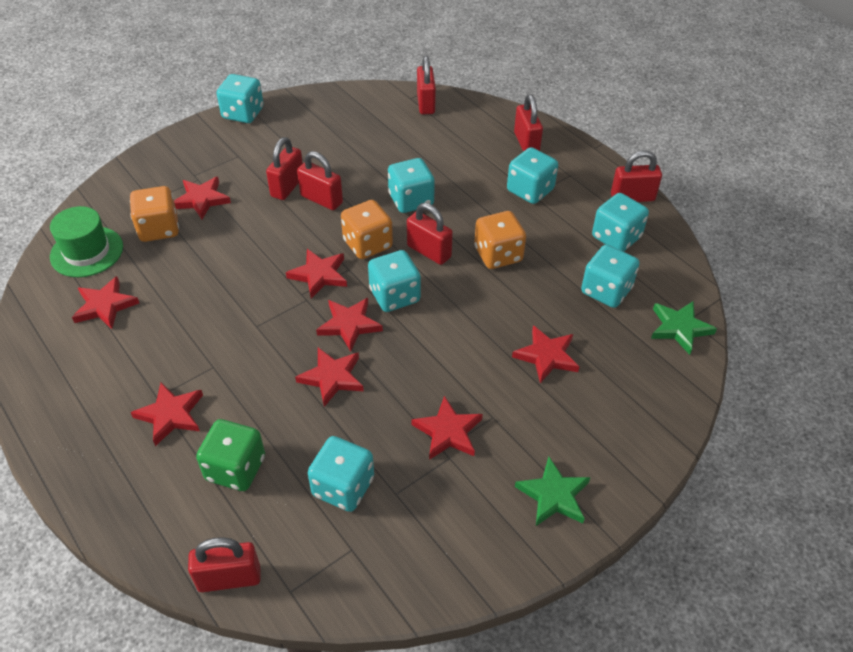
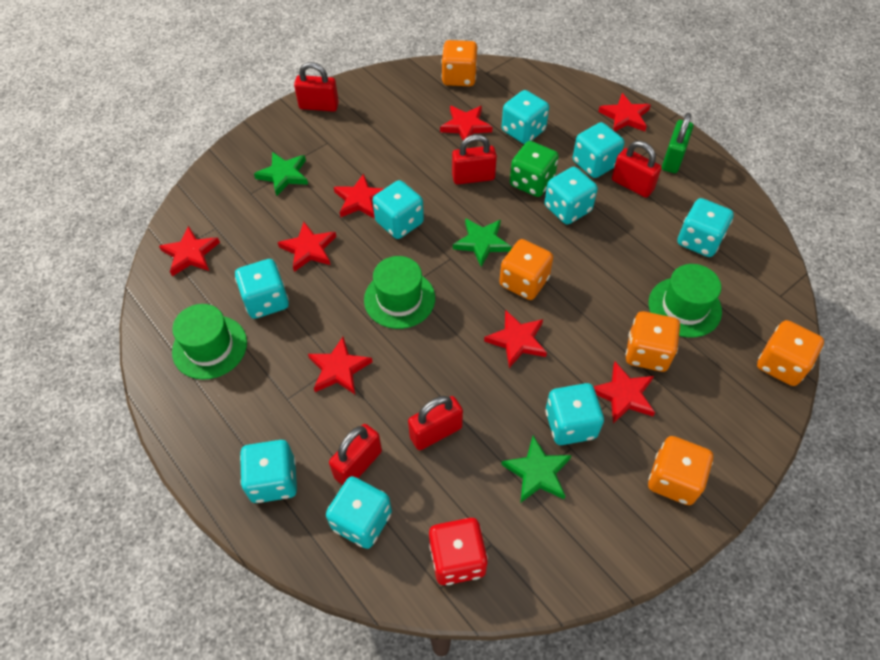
green hat: [50,206,123,277] = 1 -> [172,304,247,380] [364,256,435,329] [649,264,722,338] = 3
green padlock: none = 0 -> [662,113,694,173] = 1
green star: [515,457,591,526] [651,301,717,355] = 2 -> [254,152,308,196] [453,218,512,267] [501,436,572,503] = 3
orange dice: [130,186,179,242] [341,200,393,259] [474,211,526,269] = 3 -> [441,40,478,86] [499,239,553,300] [626,311,680,372] [648,436,713,505] [757,320,824,386] = 5
red dice: none = 0 -> [429,518,488,585] = 1
red padlock: [188,537,261,592] [266,137,303,200] [297,151,343,210] [407,203,453,265] [417,55,436,114] [514,94,543,152] [611,150,662,202] = 7 -> [294,62,339,112] [329,424,382,485] [408,396,463,450] [452,134,497,185] [612,141,662,198] = 5
turquoise dice: [217,74,264,123] [308,436,374,512] [368,250,421,312] [388,158,435,213] [507,147,558,204] [581,245,640,308] [592,193,649,252] = 7 -> [235,259,289,319] [240,440,297,503] [326,476,392,549] [373,180,424,239] [502,90,549,144] [544,167,598,225] [546,383,604,445] [573,122,624,178] [677,198,734,257] = 9

